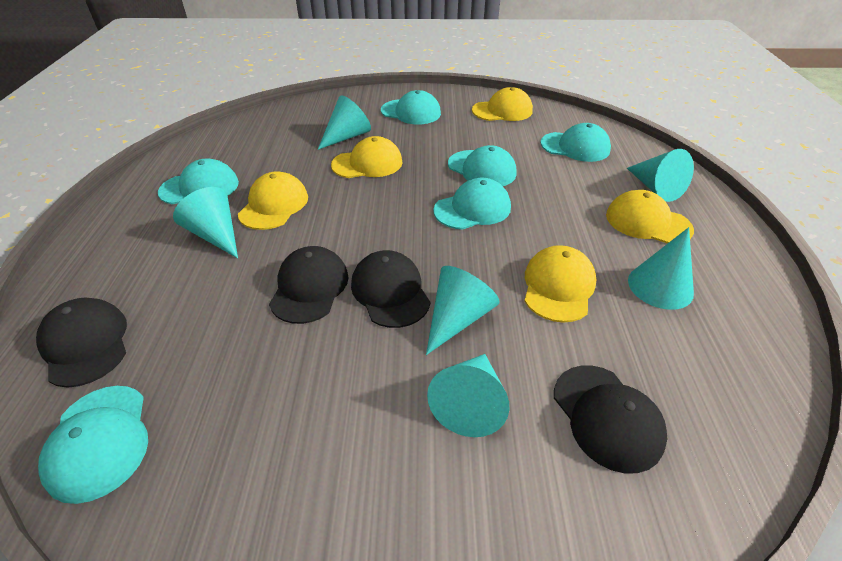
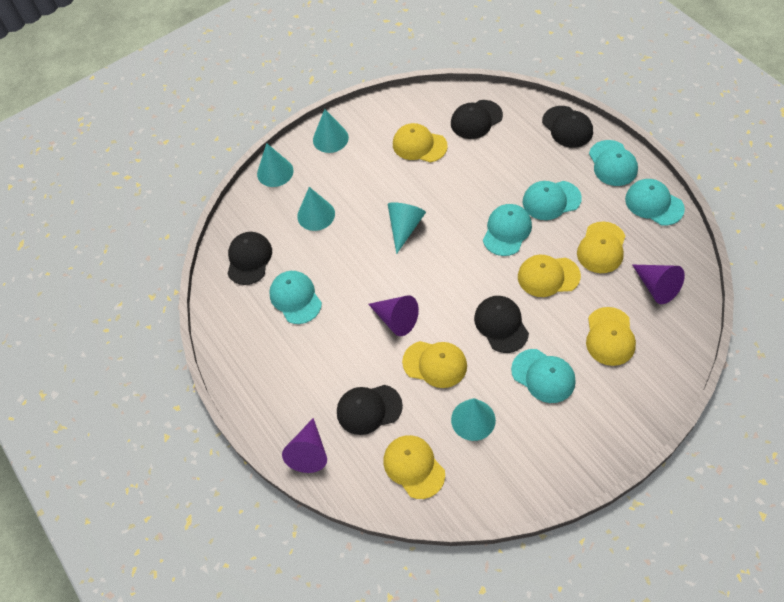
black cap: [36,298,127,388] [269,246,349,324] [351,250,430,328] [554,365,668,474] = 4 -> [228,232,272,285] [337,385,403,435] [451,100,503,139] [474,296,529,353] [542,106,593,148] = 5
purple cone: none = 0 -> [282,418,327,473] [368,295,419,336] [632,265,685,304] = 3
turquoise cone: [173,187,238,258] [318,96,371,150] [426,266,500,355] [427,354,509,437] [627,149,694,202] [628,227,694,310] = 6 -> [257,143,294,187] [297,187,335,231] [313,109,349,153] [388,202,426,254] [451,398,496,441] = 5
yellow cap: [238,171,308,230] [331,136,403,178] [472,87,533,121] [524,245,596,323] [606,190,694,244] = 5 -> [383,435,445,499] [393,123,448,162] [402,341,467,388] [518,255,581,297] [577,221,625,273] [586,307,636,366] = 6

